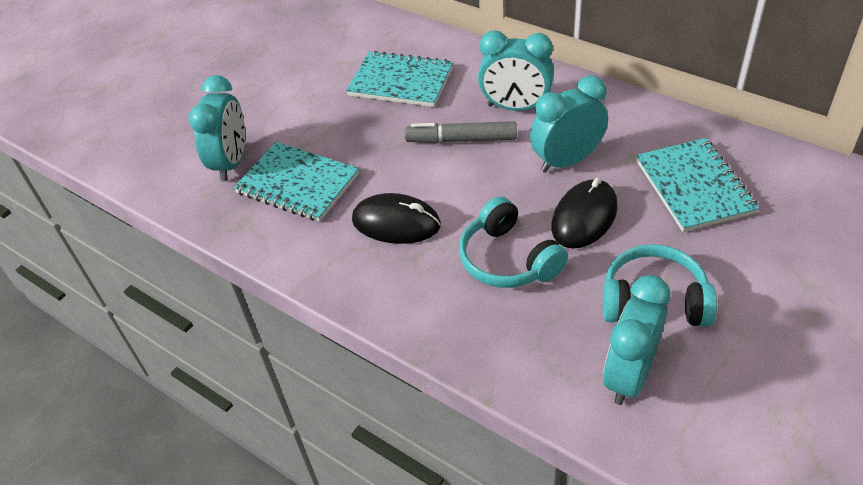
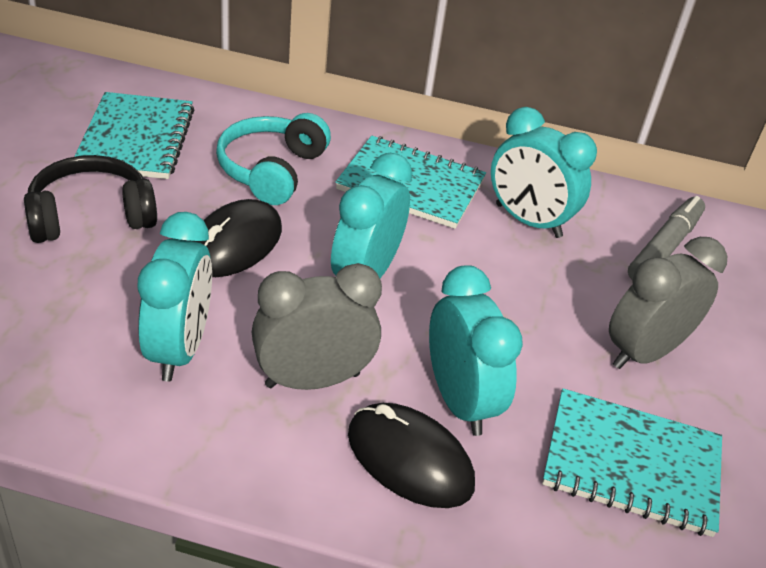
black headphones: none = 0 -> [24,155,157,243] = 1
grey clock: none = 0 -> [252,263,382,390] [609,237,727,369] = 2
turquoise headphones: [459,196,568,288] [603,244,717,327] = 2 -> [216,113,331,205] = 1

